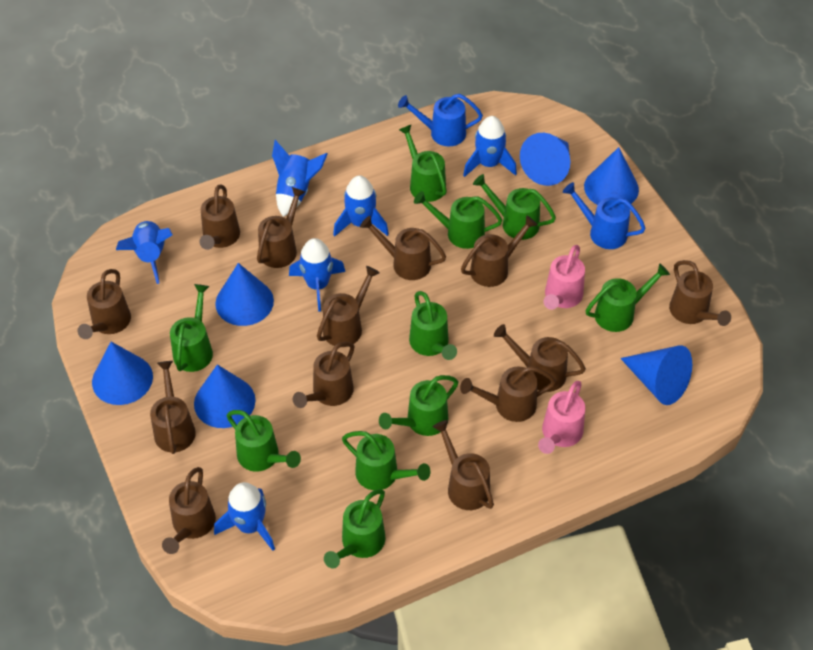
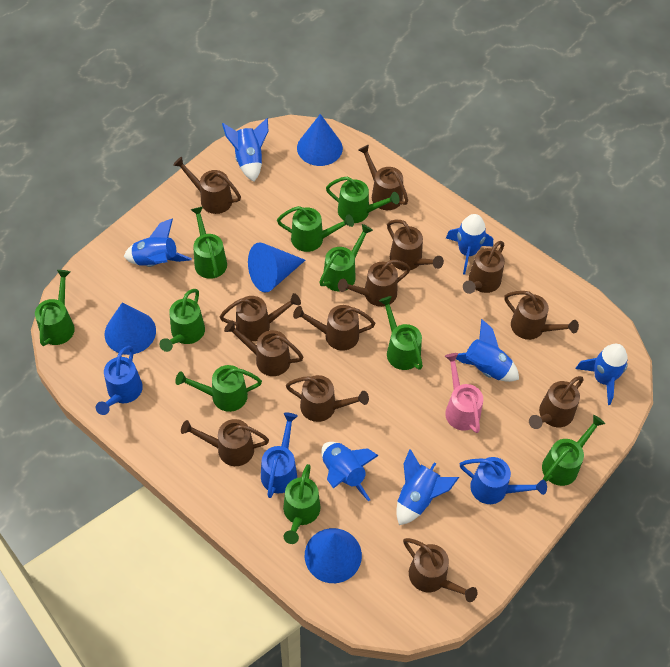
blue cone: [92,342,153,405] [194,364,256,428] [215,263,274,326] [520,133,570,186] [584,147,639,205] [620,345,692,405] = 6 -> [105,302,156,355] [248,242,305,293] [297,114,343,166] [305,528,362,583] = 4
blue rocket: [116,221,172,284] [214,482,275,551] [272,140,327,217] [289,238,345,312] [333,175,389,237] [463,116,517,177] = 6 -> [124,218,192,267] [222,118,269,182] [321,442,379,502] [396,449,459,525] [446,214,493,275] [456,319,519,382] [575,344,628,405] = 7
blue watering can: [398,94,483,146] [563,182,646,249] = 2 -> [96,346,143,415] [261,412,298,498] [460,457,547,504] = 3
pink watering can: [538,381,585,454] [543,245,585,310] = 2 -> [445,353,483,433] = 1

